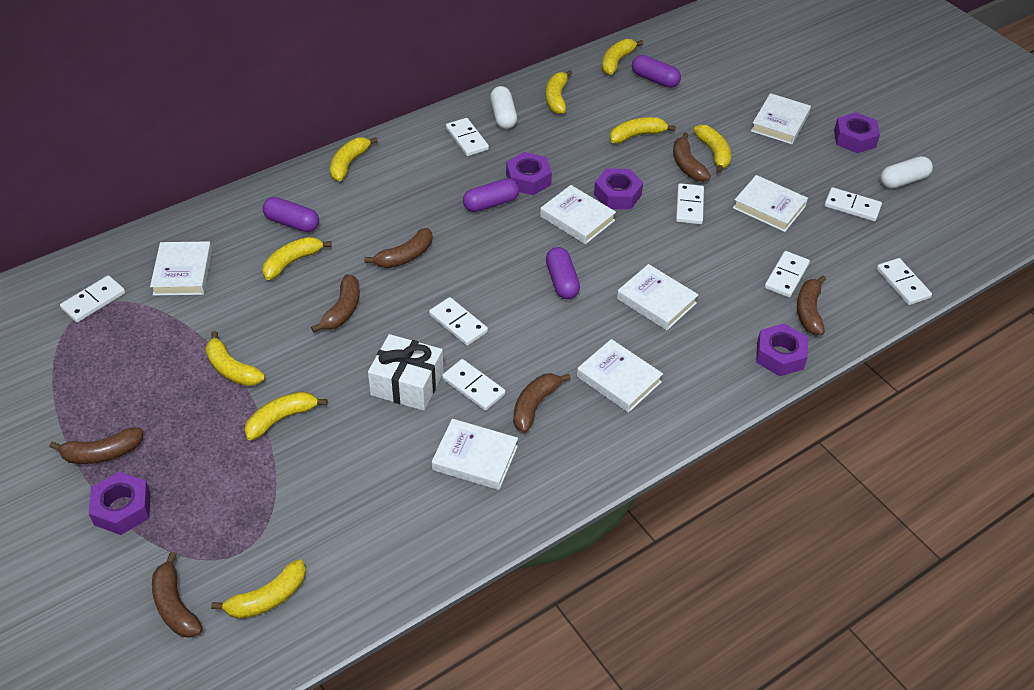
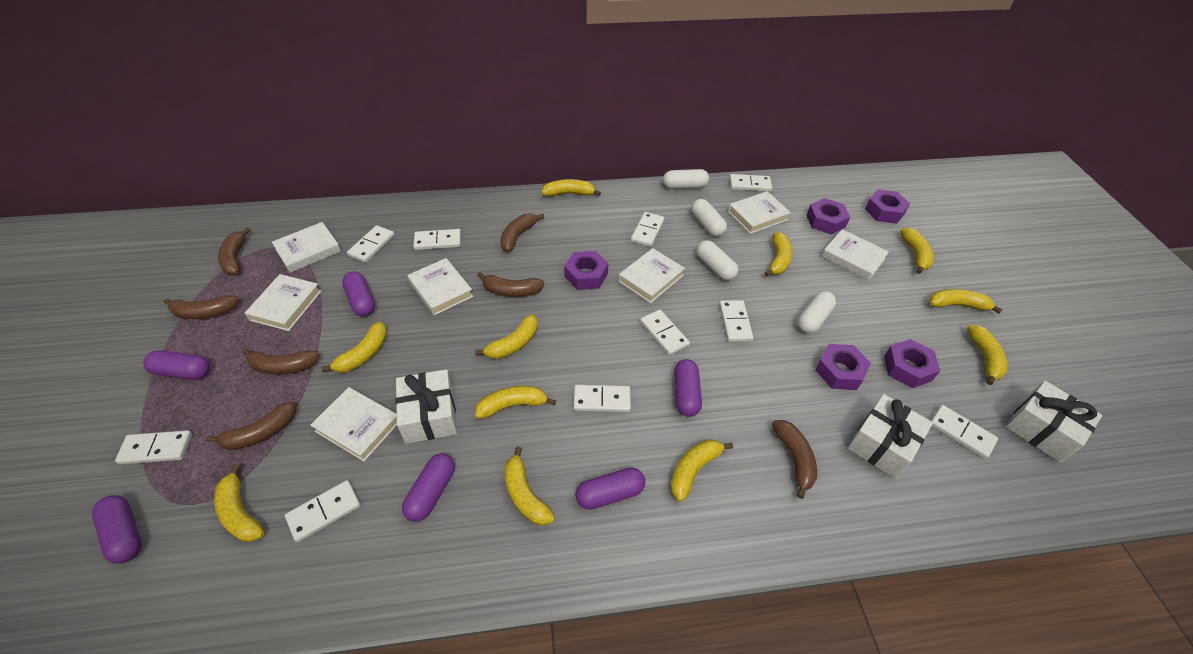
purple capsule: [263,197,319,232] [463,178,519,212] [546,247,580,299] [632,55,681,88] = 4 -> [92,495,141,564] [143,350,210,380] [342,271,375,316] [402,453,455,522] [575,468,645,510] [674,359,702,417] = 6
white capsule: [490,86,517,129] [880,156,933,189] = 2 -> [663,169,709,189] [691,199,727,237] [696,240,738,280] [797,291,836,334] = 4
white domino: [60,275,125,323] [429,297,488,346] [442,359,506,411] [446,118,489,156] [676,183,704,224] [765,251,810,298] [824,187,882,221] [877,258,932,305] = 8 -> [115,430,192,464] [285,480,361,542] [347,225,395,263] [413,229,461,250] [573,385,631,412] [631,212,665,247] [640,309,690,356] [719,300,754,342] [729,174,772,192] [931,405,998,459] = 10
white gift: [368,334,443,411] = 1 -> [396,369,457,444] [847,394,933,479] [1005,381,1102,463] = 3
yellow banana: [206,331,265,386] [211,559,306,619] [245,391,328,440] [262,237,332,280] [330,137,378,181] [546,70,573,114] [602,39,643,75] [610,117,676,144] [693,125,731,174] = 9 -> [214,464,264,542] [321,321,387,373] [475,314,538,359] [475,385,556,419] [504,447,555,526] [541,179,601,197] [670,439,733,502] [764,232,793,277] [900,228,934,274] [929,289,1003,314] [967,325,1008,385] = 11

